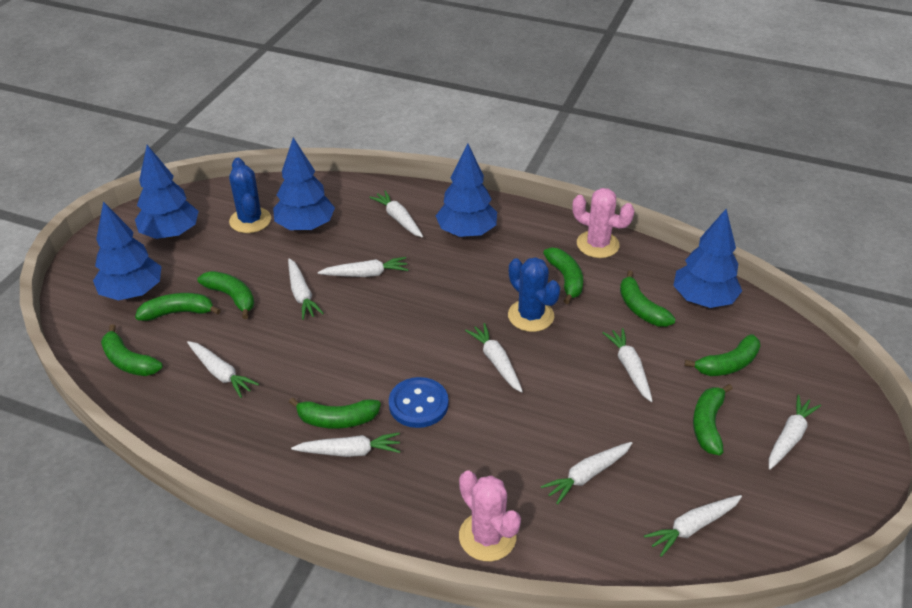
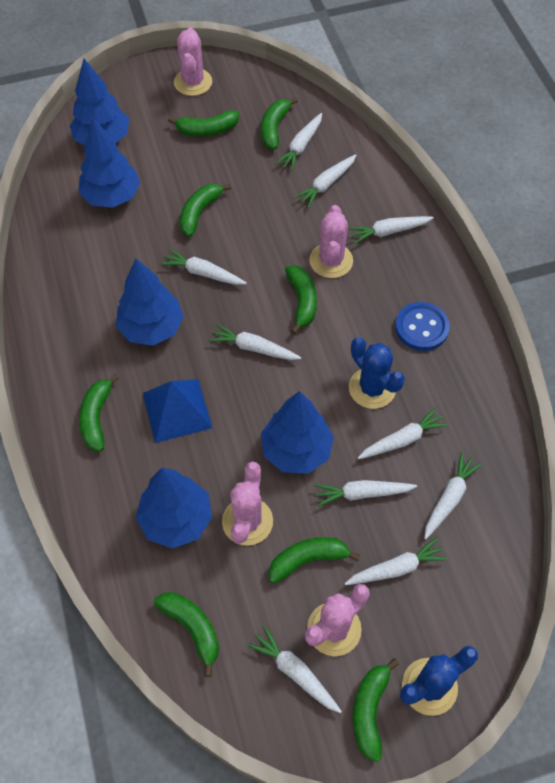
blue pyramid: none = 0 -> [143,379,212,443] = 1
pink cactus: [459,471,521,561] [572,188,634,258] = 2 -> [174,28,212,96] [222,462,273,546] [305,584,370,656] [309,205,353,278] = 4

